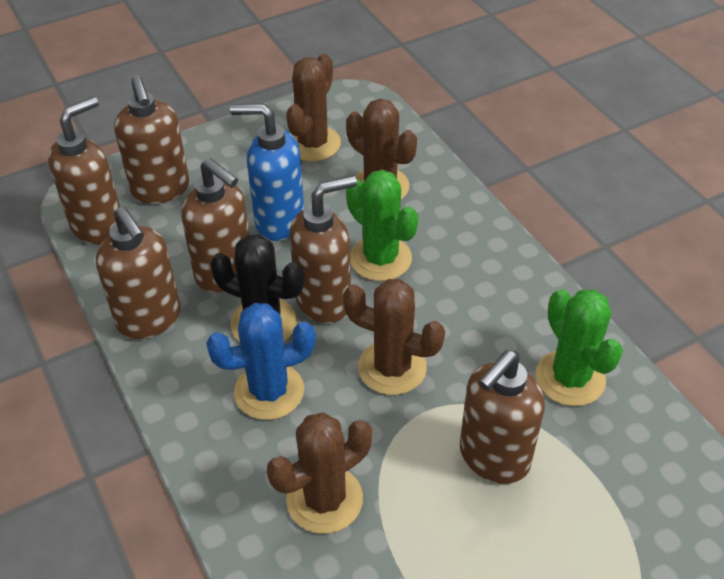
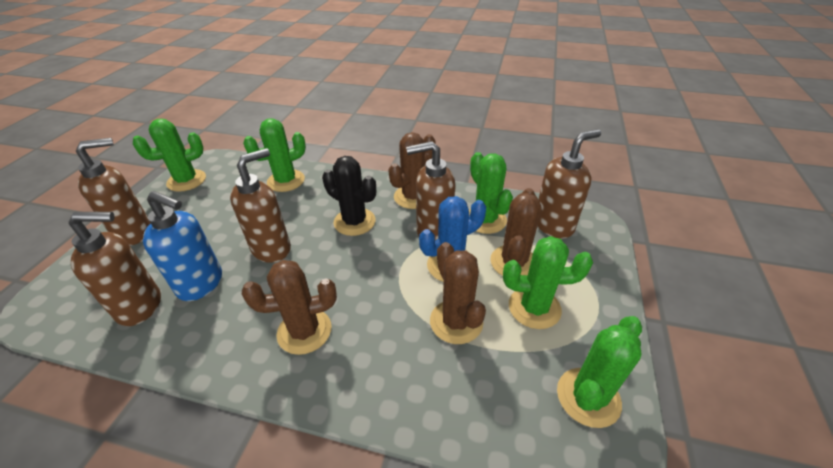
brown soap dispenser: [48,96,120,244] [96,206,181,339] [114,76,190,204] [181,158,249,292] [290,175,357,323] [460,350,545,484] = 6 -> [68,212,161,326] [76,138,150,246] [230,148,291,263] [406,141,456,240] [537,129,601,239] = 5
green cactus: [346,170,418,281] [536,289,623,406] = 2 -> [133,119,206,192] [243,118,306,192] [469,152,513,234] [503,236,593,329] [557,316,642,428] = 5

